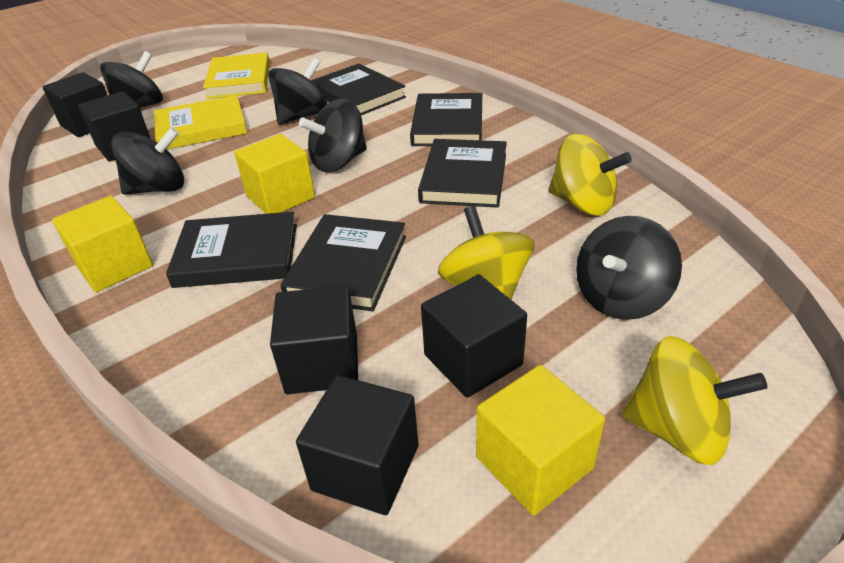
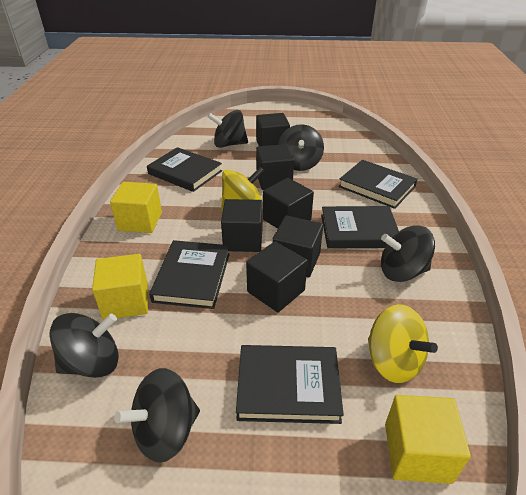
black cube: [43,72,108,137] [78,91,151,162] [270,285,358,394] [296,375,418,515] [421,275,527,398] = 5 -> [221,199,262,252] [246,241,308,312] [256,113,290,146] [256,144,294,190] [263,178,314,229] [272,216,323,278] = 6
yellow book: [154,95,248,149] [203,52,270,99] = 2 -> none = 0
yellow spinning top: [438,206,534,299] [548,134,632,216] [622,336,768,465] = 3 -> [221,167,264,212] [368,304,438,383] = 2

